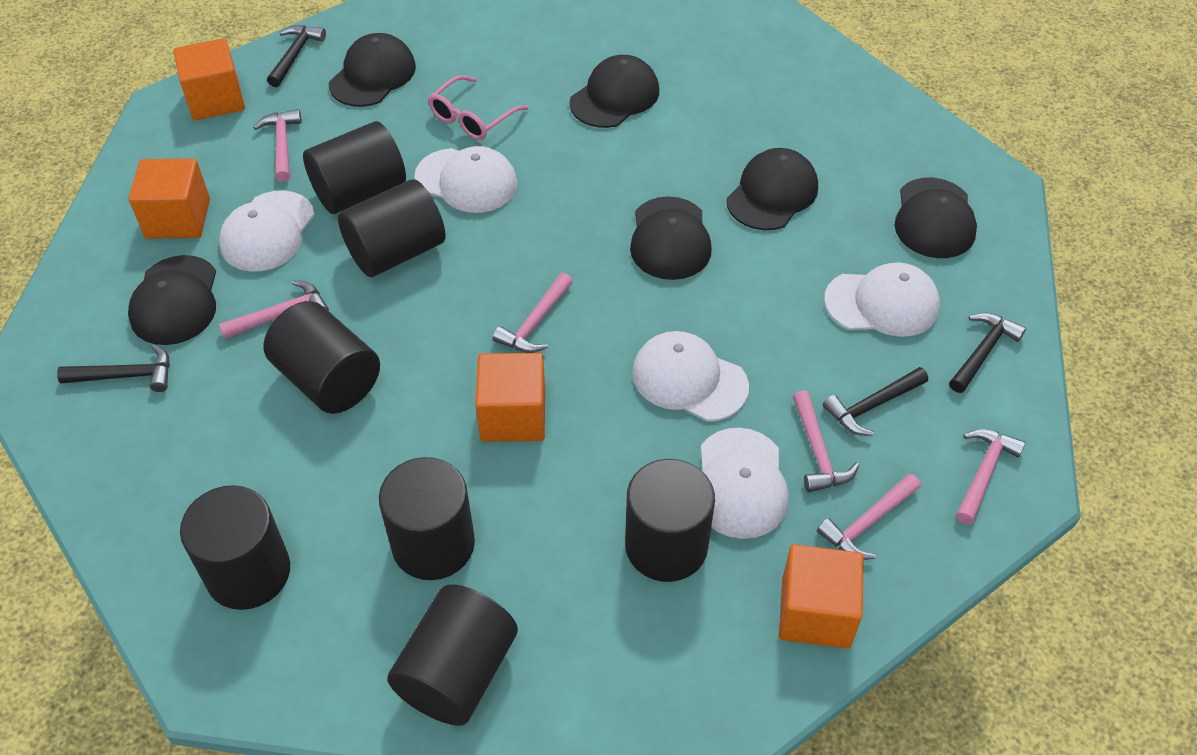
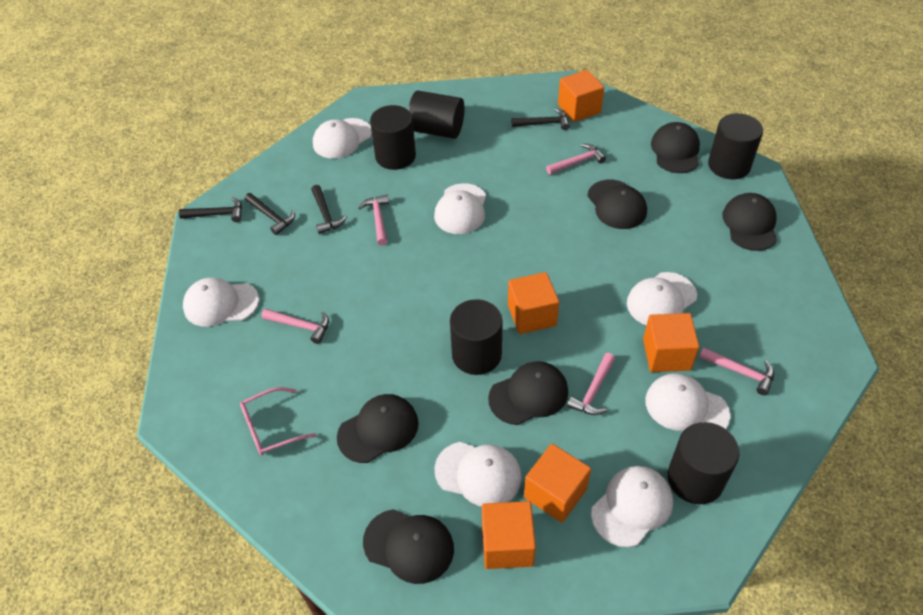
black cylinder: [180,485,290,610] [263,301,380,414] [303,121,406,214] [338,179,446,277] [379,457,475,580] [387,584,518,726] [625,459,715,582] = 7 -> [370,105,416,170] [408,90,465,139] [450,299,503,375] [667,422,739,504] [708,113,763,179] = 5
orange cube: [129,158,210,239] [174,38,245,120] [475,353,545,442] [779,544,864,649] = 4 -> [482,501,536,569] [508,272,559,334] [524,444,591,523] [558,70,604,122] [643,313,699,372] = 5
pink hammer: [219,280,329,339] [253,109,302,182] [493,273,573,353] [793,390,860,492] [817,474,921,560] [956,429,1026,525] = 6 -> [262,309,329,344] [358,195,389,246] [546,144,606,175] [567,353,615,415] [699,348,774,395] = 5
white cap: [219,190,315,272] [415,146,517,213] [632,331,749,421] [701,428,789,539] [824,262,940,337] = 5 -> [183,278,259,327] [313,118,372,159] [434,183,486,234] [434,442,522,507] [591,466,673,547] [627,272,697,325] [645,373,731,431] = 7

